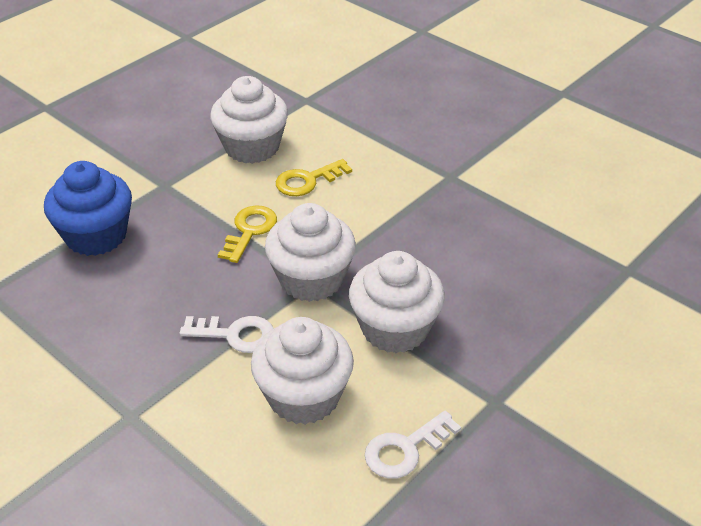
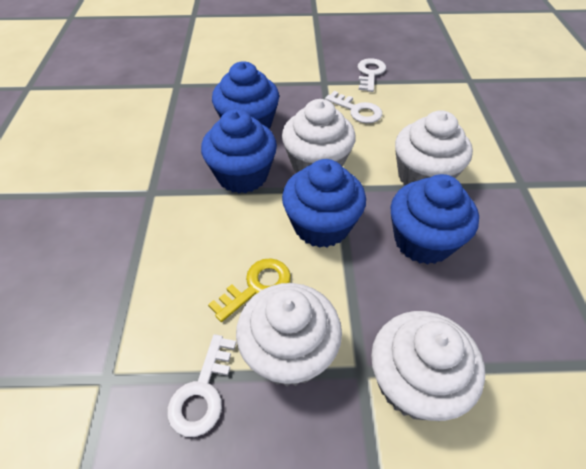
blue cupcake: [44,161,132,256] = 1 -> [201,109,277,193] [212,61,279,129] [282,159,366,248] [391,174,479,265] = 4
white key: [180,316,274,353] [365,411,461,479] = 2 -> [167,334,236,437] [325,91,382,123] [358,58,386,92] = 3
yellow key: [218,205,277,263] [276,159,352,196] = 2 -> [208,258,291,322] = 1

